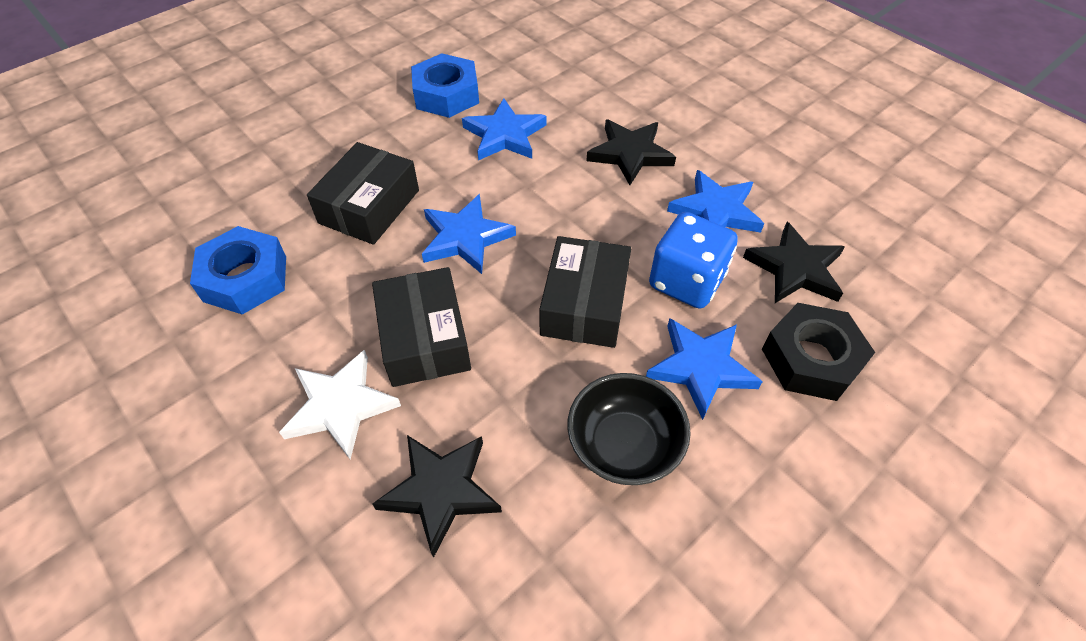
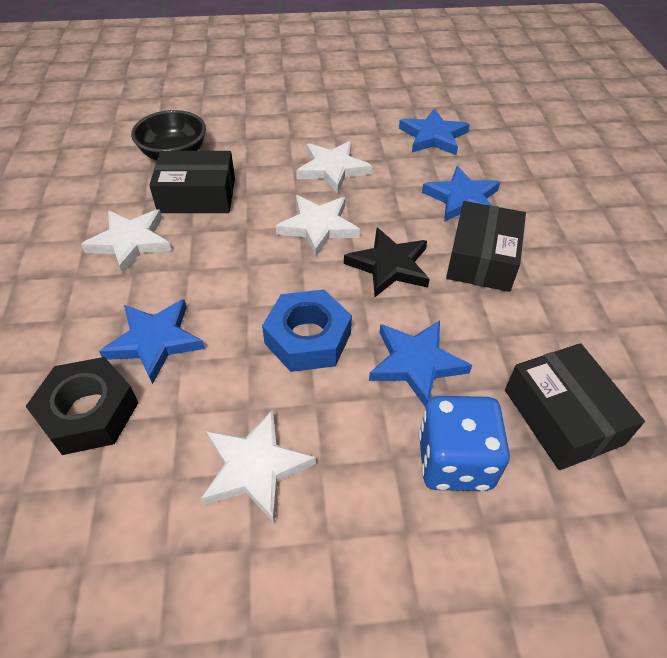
black star: [372,435,502,558] [586,119,676,185] [743,222,845,303] = 3 -> [344,228,430,297] = 1
blue nut: [190,226,286,315] [411,53,479,118] = 2 -> [262,290,352,372] = 1
white star: [279,350,401,460] = 1 -> [81,210,172,274] [201,410,316,523] [276,195,360,256] [296,141,372,194] = 4

